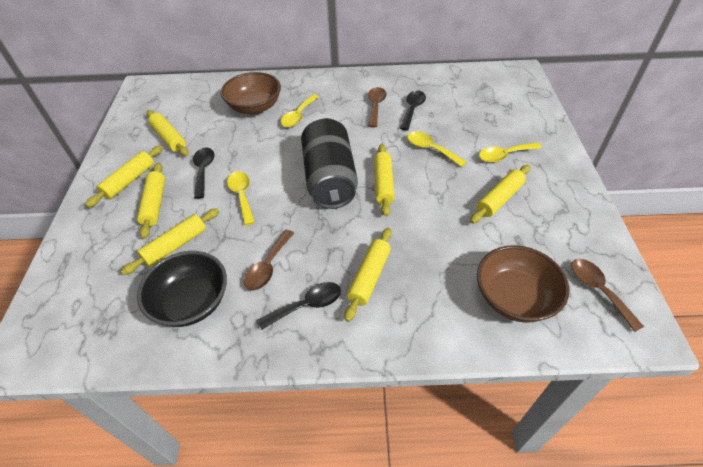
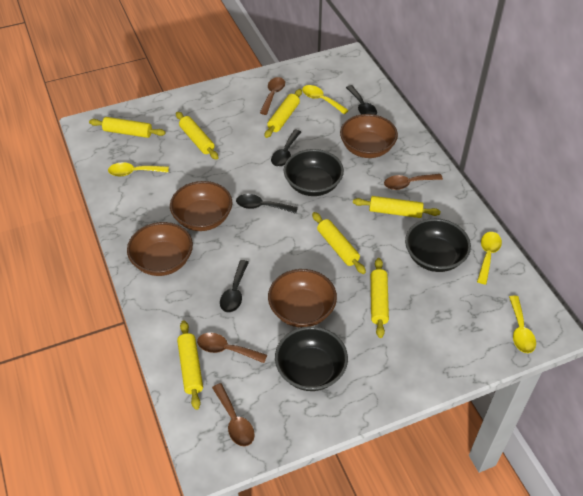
black bowl: [137,251,227,327] = 1 -> [275,326,348,391] [284,149,344,196] [405,218,471,272] = 3
black can: [301,118,358,209] = 1 -> none = 0
black spoon: [193,148,214,199] [257,282,341,330] [400,90,426,131] = 3 -> [220,260,249,312] [236,194,298,214] [271,130,301,167] [346,85,377,115] = 4
brown bowl: [221,72,281,114] [477,245,569,323] = 2 -> [127,222,193,276] [170,181,232,231] [268,269,337,327] [340,114,398,158] = 4
brown spoon: [244,230,294,291] [368,87,386,128] [571,259,644,332] = 3 -> [197,333,267,363] [212,383,255,447] [260,77,285,115] [384,174,443,190] = 4

